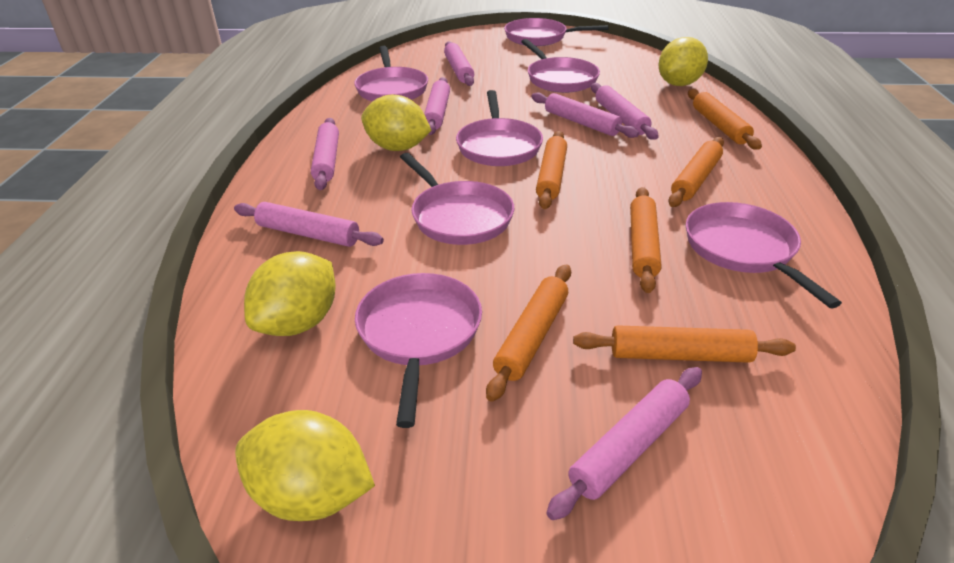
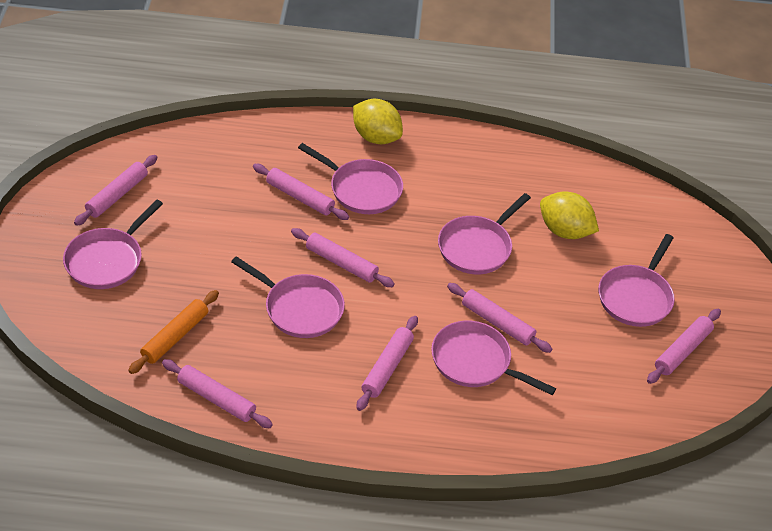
orange rolling pin: [486,264,571,402] [536,131,567,209] [573,325,796,363] [630,187,661,293] [668,137,724,207] [688,89,762,150] = 6 -> [128,290,219,374] = 1
pink pan: [354,46,428,102] [355,273,482,428] [400,153,514,245] [456,90,543,166] [504,18,609,46] [521,39,600,93] [686,202,842,309] = 7 -> [63,200,163,289] [231,256,345,338] [298,143,403,214] [431,321,556,395] [438,193,531,274] [598,234,675,327] = 6
yellow lemon: [235,410,375,521] [244,251,336,336] [361,94,432,151] [658,37,708,86] = 4 -> [353,99,403,144] [540,192,599,239] = 2

